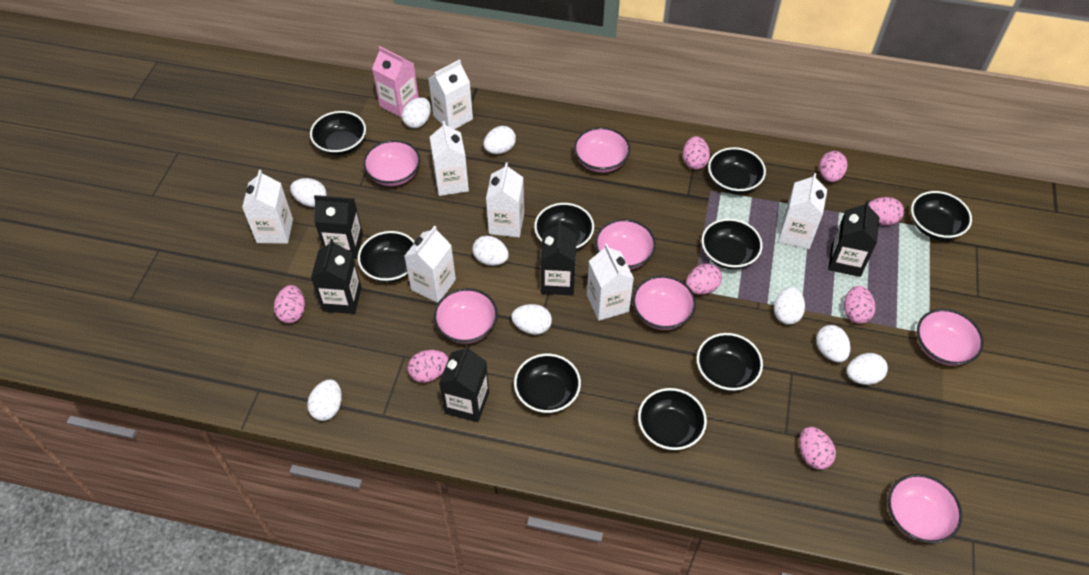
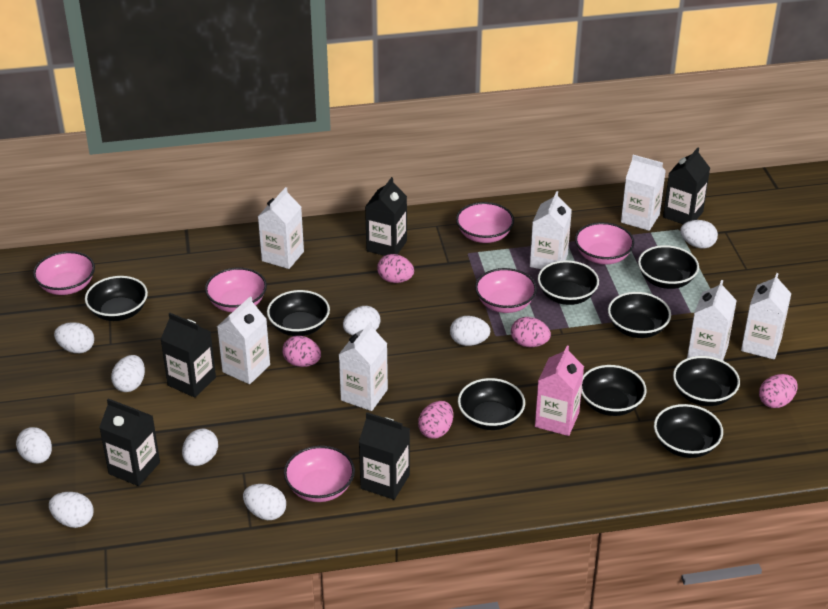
pink bowl: [363,140,420,186] [434,288,498,344] [574,127,630,173] [595,219,656,270] [632,275,696,330] [888,474,962,543] [917,309,984,366] = 7 -> [33,251,95,295] [205,268,267,312] [284,446,355,502] [456,202,514,243] [475,268,537,313] [575,222,635,264] = 6
pink egg: [274,285,305,323] [408,350,448,383] [683,136,710,170] [686,263,722,295] [799,427,836,470] [819,151,847,182] [844,286,875,324] [869,197,904,225] = 8 -> [282,336,321,367] [377,254,414,283] [418,401,453,439] [511,317,551,347] [759,374,798,408] = 5

